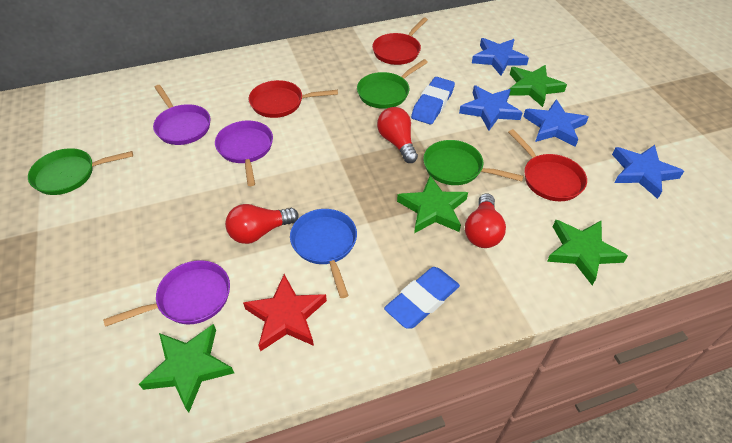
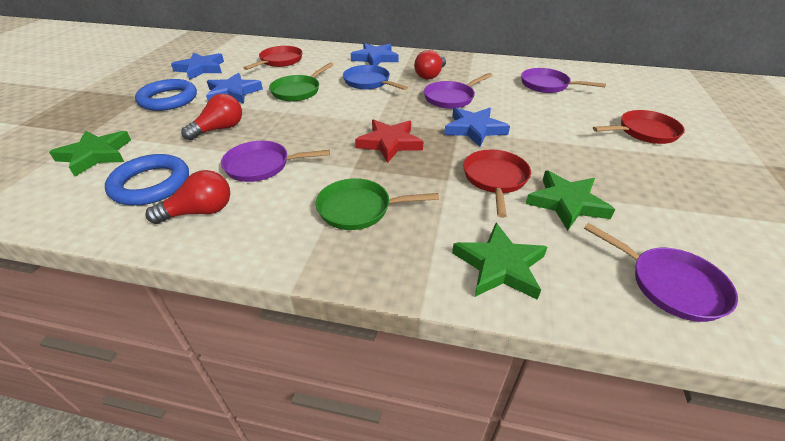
blue eraser: [384,267,460,328] [411,77,455,125] = 2 -> none = 0
blue ring: none = 0 -> [105,154,189,206] [135,79,197,111] = 2
green pan: [28,148,133,195] [357,59,428,109] [423,140,524,185] = 3 -> [269,62,334,101] [316,178,439,230] = 2
green star: [139,324,234,413] [397,175,468,233] [509,65,567,107] [547,220,628,285] = 4 -> [49,131,131,176] [452,223,547,300] [526,170,615,231] = 3
purple pan: [103,260,230,327] [153,85,210,145] [215,121,273,186] = 3 -> [221,141,330,182] [424,73,493,109] [521,68,606,93] [584,223,738,322] = 4

